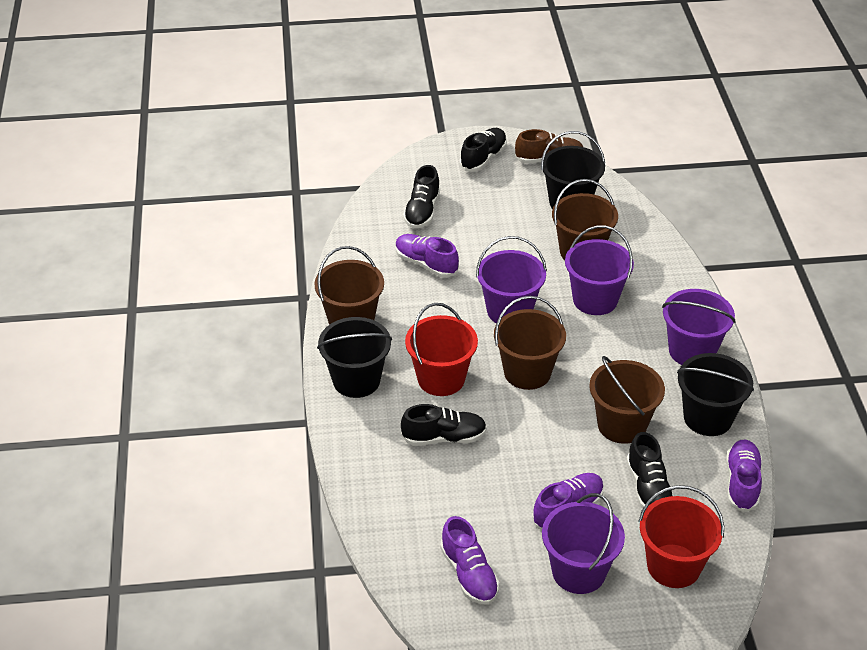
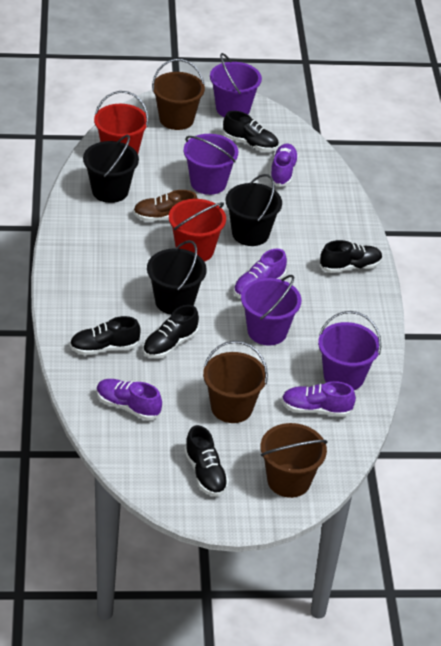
black shoe: [401,404,487,446] [403,165,440,229] [460,128,507,172] [626,432,674,509] = 4 -> [70,316,141,355] [143,305,199,358] [184,425,229,496] [223,111,279,152] [320,240,383,273] = 5
brown bucket: [315,246,384,325] [494,296,566,390] [552,179,618,260] [589,356,665,444] = 4 -> [152,59,205,130] [203,341,268,423] [260,423,327,498] = 3

